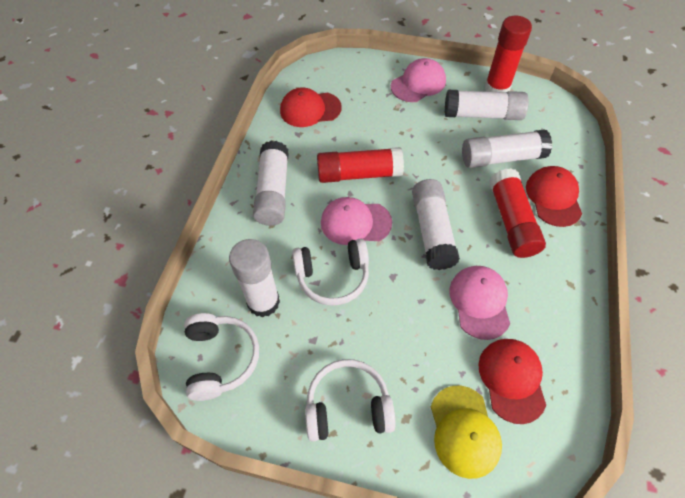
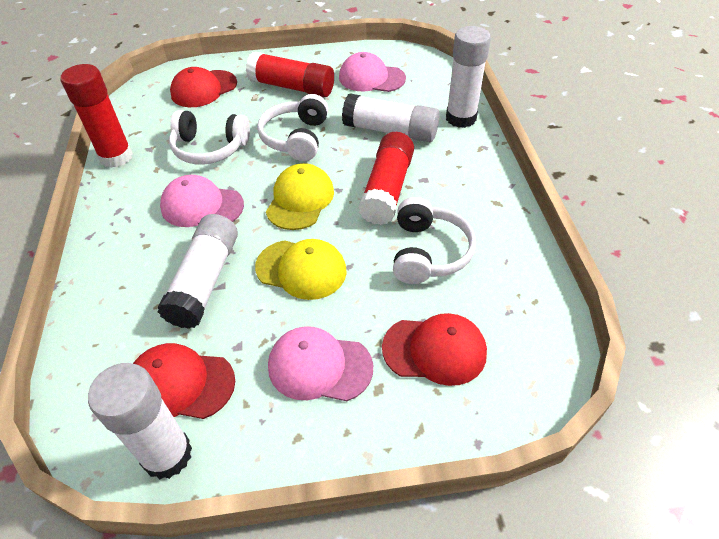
white glue stick: [229,239,280,318] [253,141,289,226] [412,179,460,270] [445,90,529,120] [462,130,552,168] = 5 -> [88,363,192,480] [158,214,238,329] [342,93,440,142] [446,26,491,128] = 4
yellow cap: [431,386,502,479] = 1 -> [255,239,347,300] [266,163,334,230] = 2

